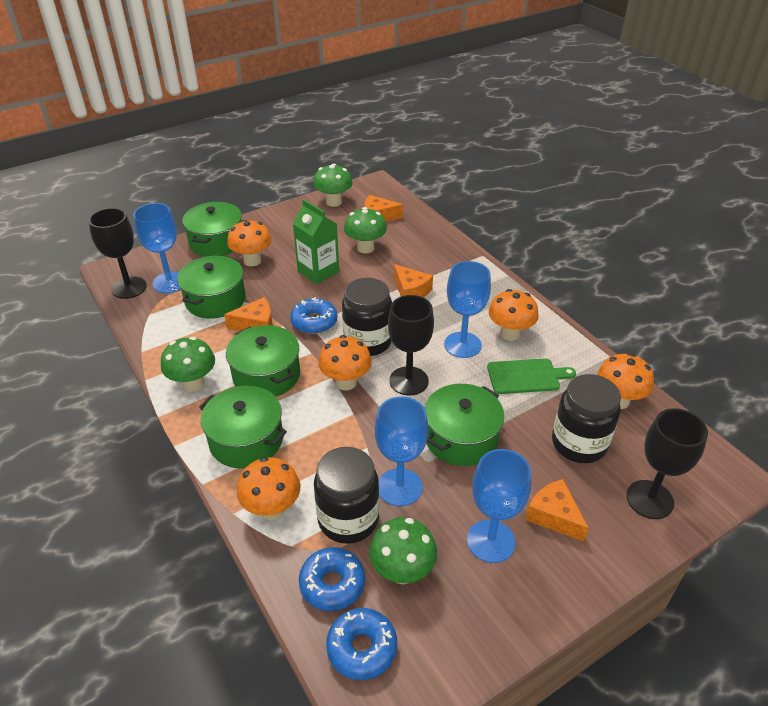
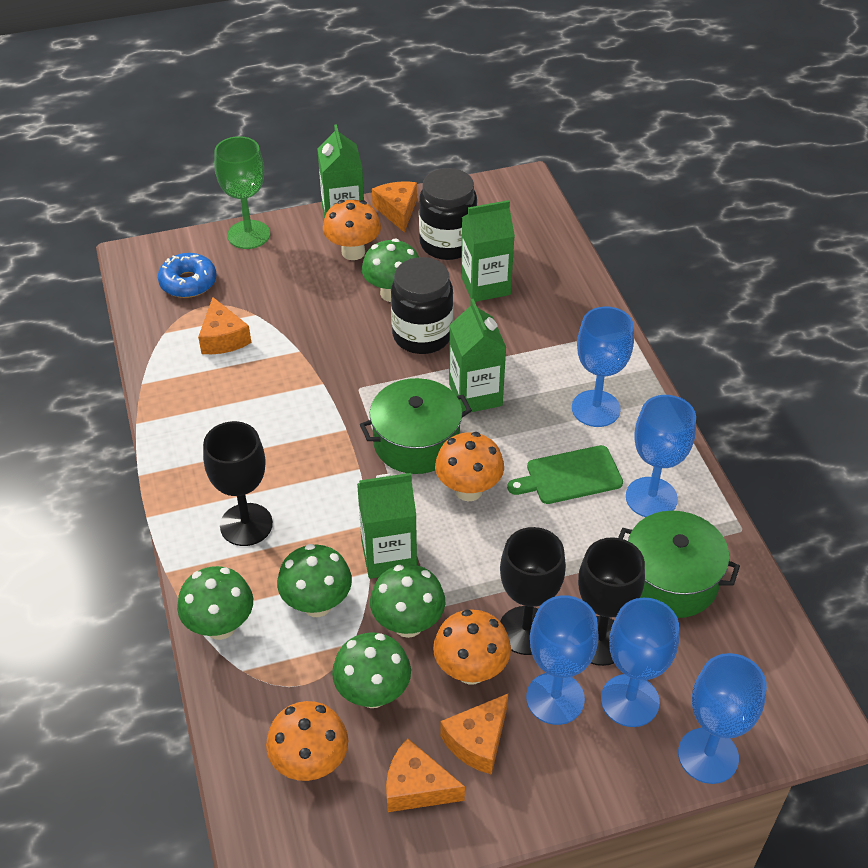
black jar: [314,447,379,544] [342,278,392,356] [552,374,621,463] = 3 -> [391,257,453,354] [419,168,477,260] = 2
blue donut: [290,297,338,334] [299,547,365,611] [326,608,397,680] = 3 -> [158,253,216,298] = 1
blue goblet: [133,203,181,293] [375,396,428,506] [444,261,491,358] [467,449,531,563] = 4 -> [526,595,599,725] [572,307,634,427] [601,598,679,727] [626,395,696,517] [678,653,767,784] = 5
green carton: [292,199,339,284] = 1 -> [317,124,364,218] [357,473,417,579] [449,299,506,413] [461,200,515,302] = 4
green goblet: none = 0 -> [214,136,270,249] = 1
green mushroom: [161,337,215,392] [313,164,353,207] [344,207,387,253] [369,517,437,584] = 4 -> [177,566,253,640] [277,544,352,617] [332,632,411,708] [362,239,419,302] [370,564,446,638] = 5
green pot: [177,256,246,319] [182,202,242,256] [199,386,287,468] [226,325,300,397] [425,384,504,466] = 5 -> [360,378,472,474] [618,511,740,618] = 2
orange mushroom: [227,220,272,267] [237,457,301,520] [318,335,372,390] [489,289,539,341] [597,353,654,409] = 5 -> [266,701,348,781] [323,200,381,260] [433,609,511,684] [435,432,504,501] = 4

